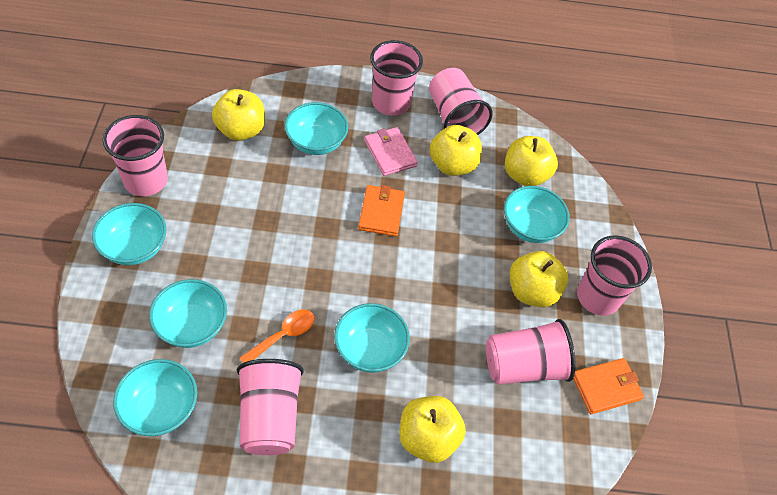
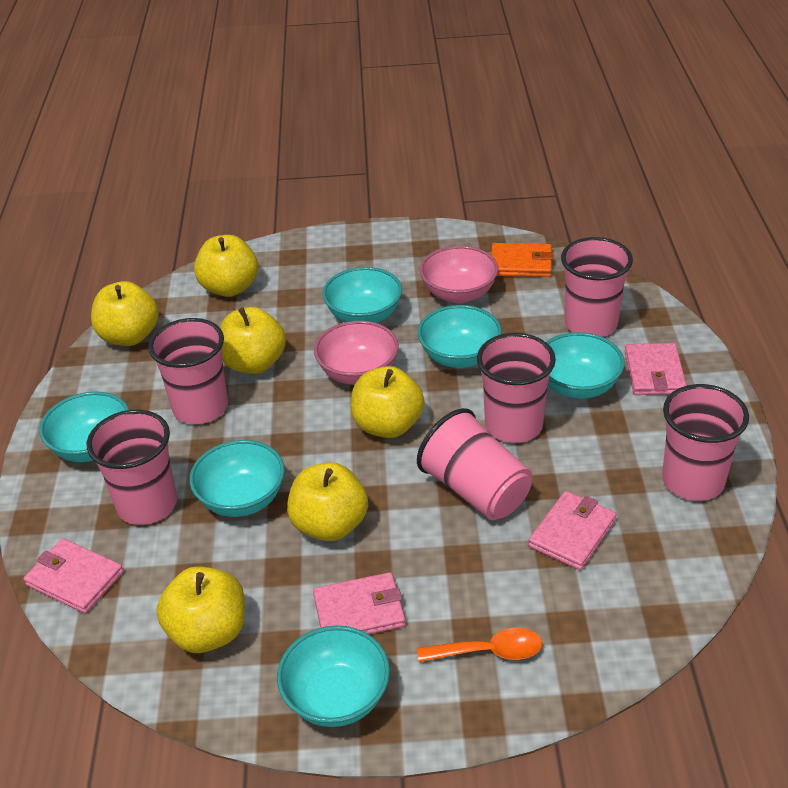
orange wallet: [358,185,405,236] [573,358,644,414] = 2 -> [491,243,553,277] = 1
pink bowl: none = 0 -> [314,321,399,385] [420,246,498,303] = 2
pink wallet: [364,127,418,176] = 1 -> [23,538,123,613] [313,572,406,634] [528,491,617,570] [625,343,687,395] = 4
yellow apple: [212,89,265,141] [399,396,466,463] [430,125,482,176] [505,136,558,186] [510,251,568,308] = 5 -> [91,281,159,346] [157,566,245,653] [194,235,258,297] [220,307,286,374] [287,462,368,541] [351,366,424,438] = 6

